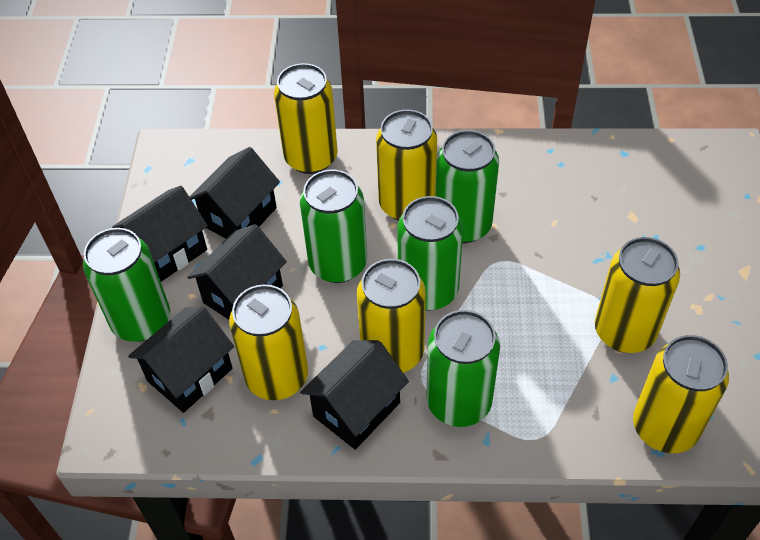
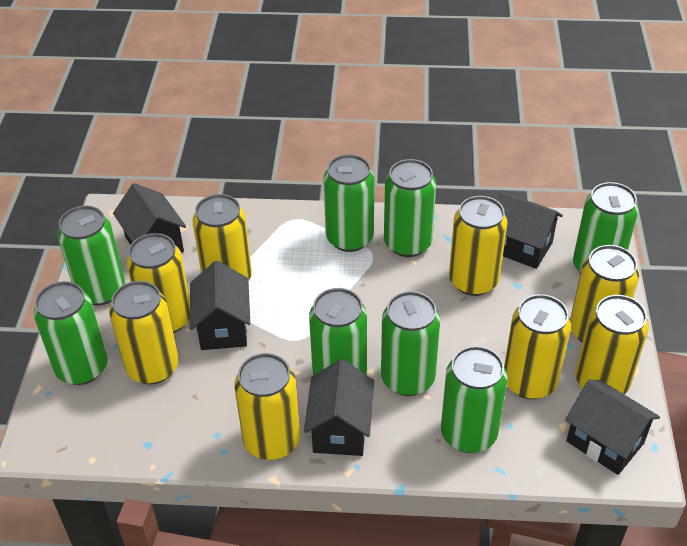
green can: [83,228,170,342] [300,170,367,283] [397,196,463,311] [426,310,500,427] [436,130,499,243] = 5 -> [34,281,108,385] [57,206,125,305] [309,288,367,375] [323,154,374,252] [381,291,440,396] [384,159,436,257] [441,346,507,453] [573,182,639,274] = 8
yellow can: [229,284,308,400] [274,63,338,174] [357,259,426,373] [376,110,437,221] [595,237,680,353] [633,335,729,453] = 6 -> [109,281,179,384] [126,233,190,333] [192,194,252,281] [234,353,300,460] [449,196,508,296] [504,294,571,399] [570,245,639,343] [575,295,649,394] = 8

